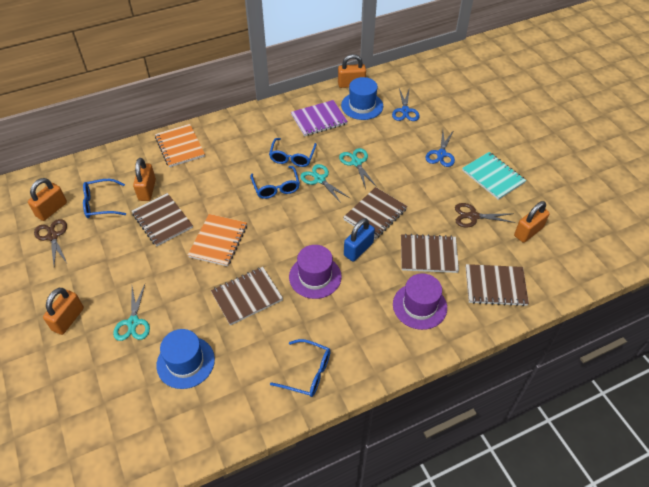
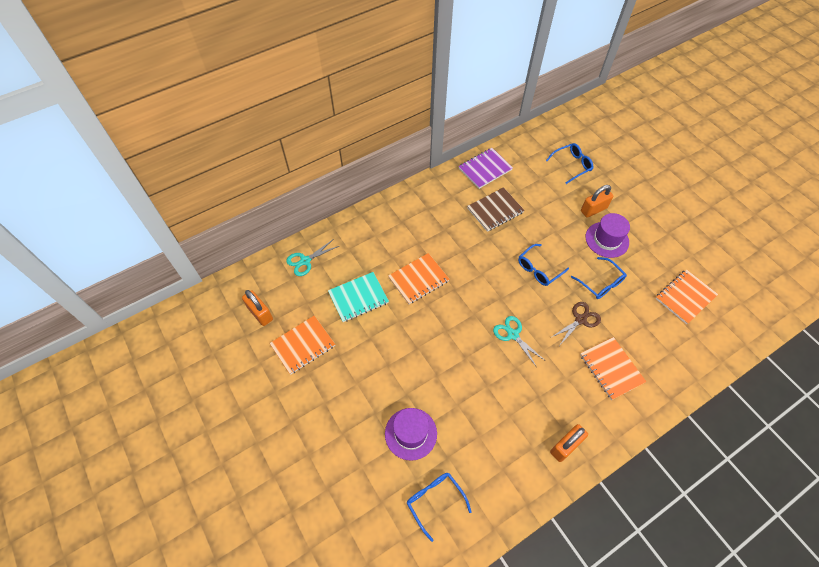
blue hat: [156,329,215,389] [341,77,383,120] = 2 -> none = 0
blue padlock: [344,218,375,261] = 1 -> none = 0
blue scissors: [392,88,420,121] [425,130,455,167] = 2 -> none = 0
brown notebook: [132,193,193,246] [211,267,283,325] [343,187,407,240] [401,234,459,273] [466,264,529,306] = 5 -> [467,187,525,232] = 1
brown scissors: [34,219,67,266] [455,203,515,228] = 2 -> [550,302,601,345] = 1
orange notebook: [155,124,205,167] [188,214,247,266] = 2 -> [269,315,335,375] [388,253,450,304] [580,337,646,400] [655,269,718,324] = 4
orange padlock: [28,178,67,221] [43,288,84,335] [133,158,156,201] [338,54,366,88] [514,201,550,243] = 5 -> [242,290,273,326] [550,424,588,462] [581,185,613,218] = 3
turquoise scissors: [113,285,150,341] [300,164,350,203] [339,148,377,189] = 3 -> [286,240,339,276] [493,316,546,366] = 2

